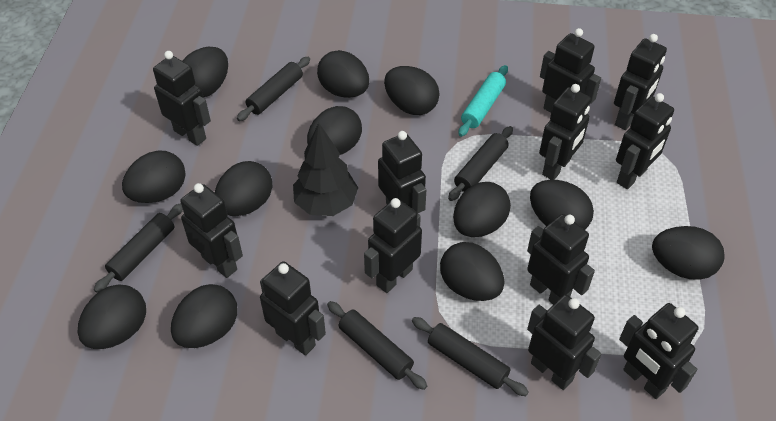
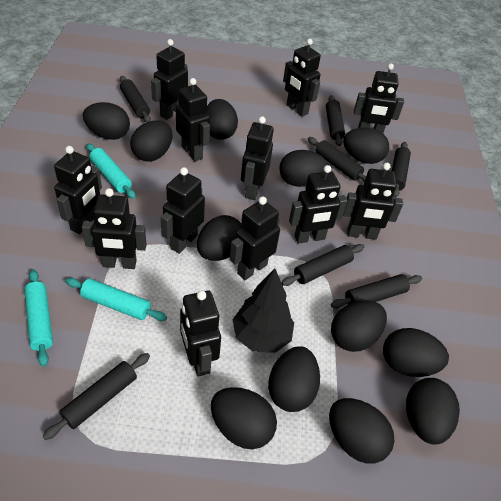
black rolling pin: [94,203,183,293] [237,57,310,121] [327,301,427,390] [412,317,529,396] [448,126,513,201] = 5 -> [43,353,150,440] [120,76,151,122] [281,244,364,286] [308,137,366,182] [326,95,345,146] [331,274,422,308] [392,142,411,198] = 7
turquoise rolling pin: [458,65,508,137] = 1 -> [24,270,53,367] [65,278,167,321] [87,143,136,199] = 3

